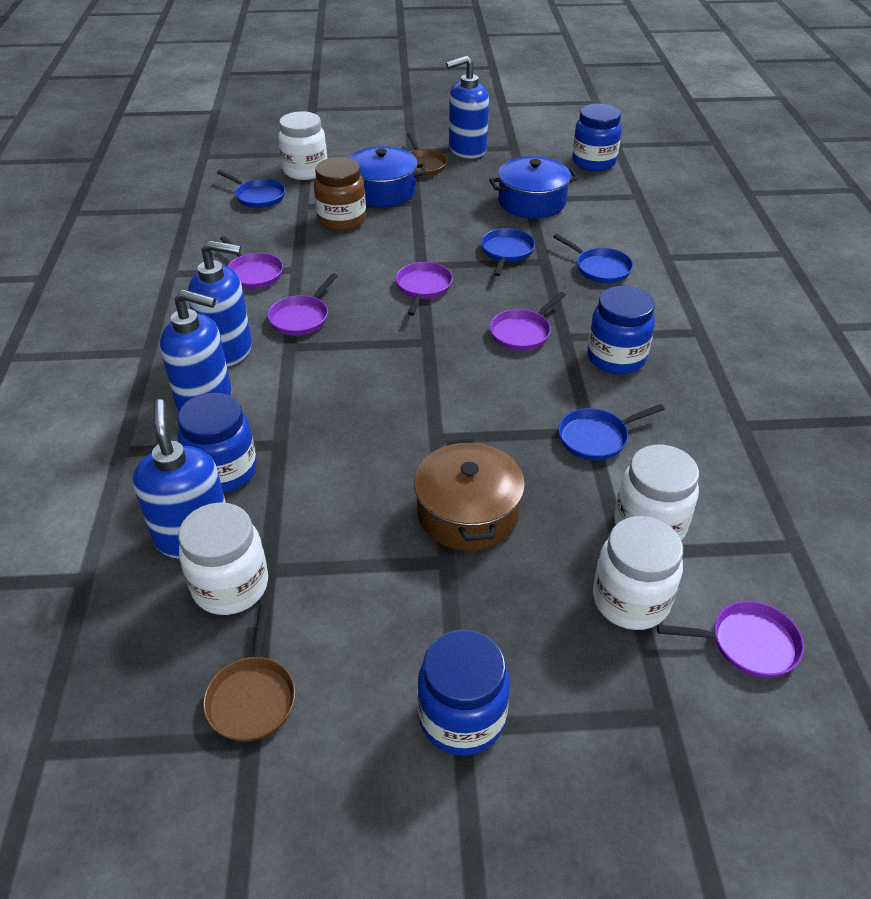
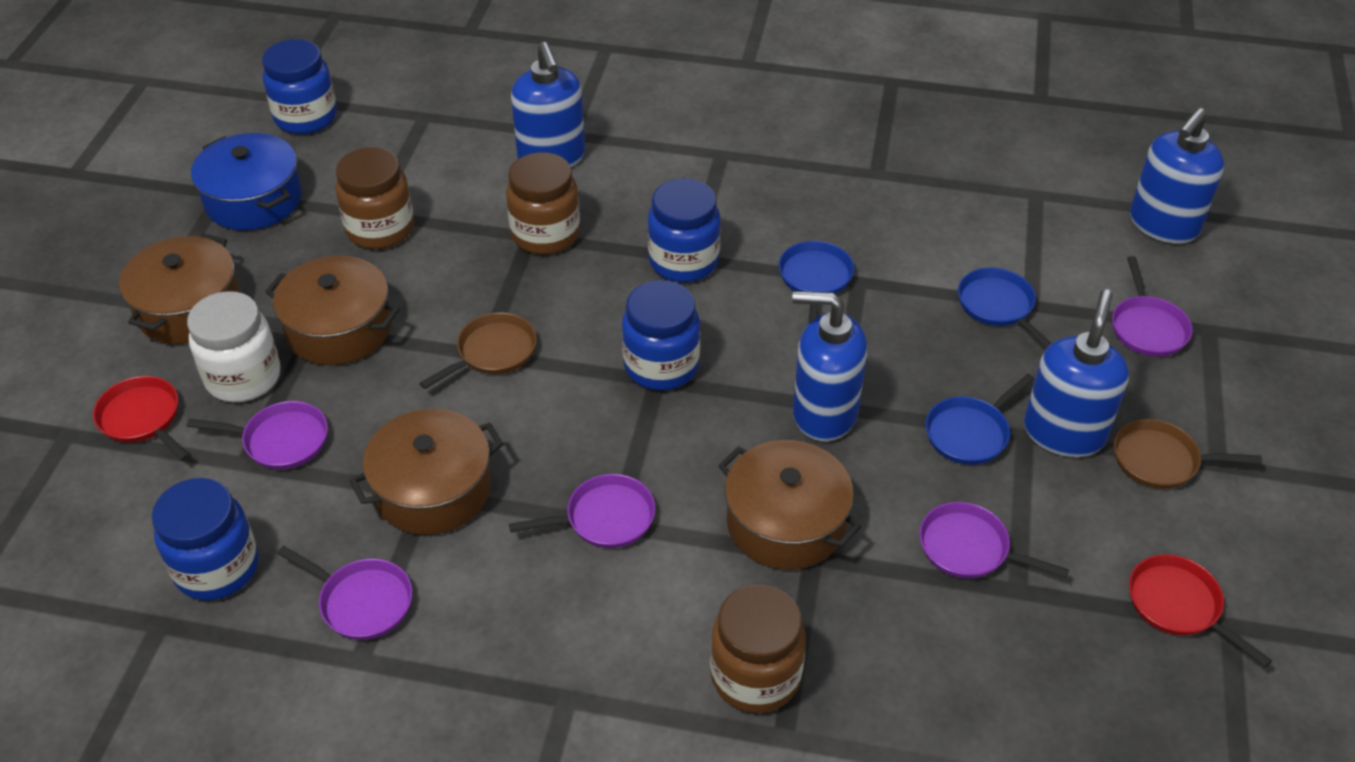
blue pan: [217,170,285,208] [481,228,535,276] [553,234,633,283] [558,404,665,461] = 4 -> [779,241,854,323] [926,374,1035,465] [958,268,1052,349] = 3
blue pot: [349,146,426,207] [489,156,579,219] = 2 -> [191,133,302,230] = 1
brown jar: [314,157,366,231] = 1 -> [336,147,414,249] [506,152,580,255] [710,584,806,713] = 3
brown pot: [414,439,525,551] = 1 -> [119,233,241,344] [265,255,400,365] [350,409,503,535] [718,440,862,570] = 4
red pan: none = 0 -> [93,376,190,461] [1129,554,1272,667] = 2
white jar: [178,502,268,615] [278,111,327,180] [593,516,683,630] [614,445,699,540] = 4 -> [187,291,281,402] = 1

